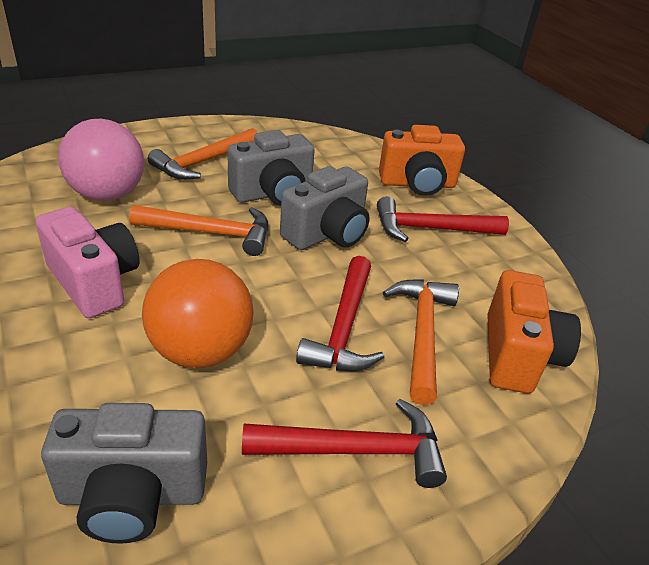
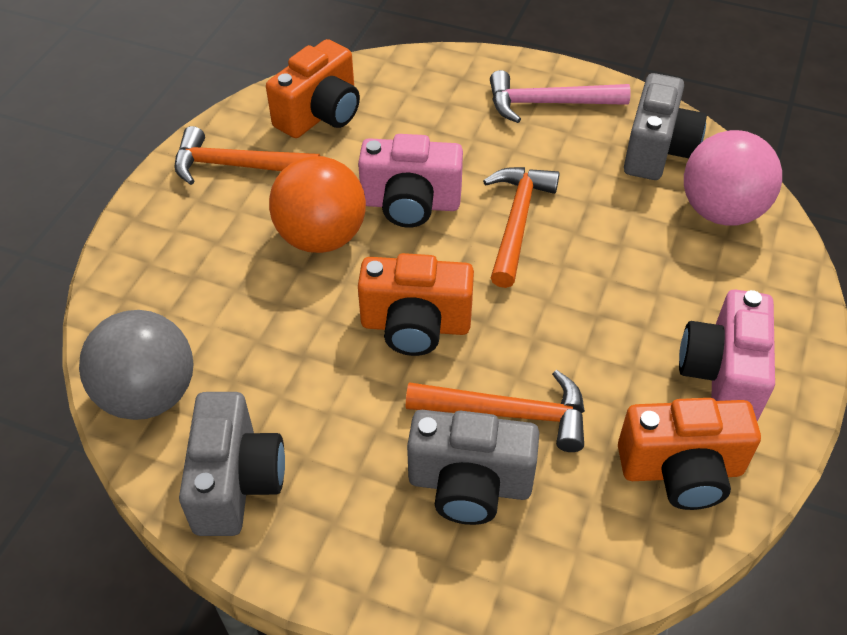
grey ball: none = 0 -> [79,310,194,420] = 1
orange camera: [379,125,465,196] [487,270,581,393] = 2 -> [266,39,360,138] [358,253,474,356] [618,398,761,510] = 3
pink camera: [36,207,140,318] = 1 -> [358,134,463,228] [679,290,775,421] = 2
pink hammer: none = 0 -> [490,70,631,123] = 1
red hammer: [242,399,447,488] [296,256,385,371] [377,196,509,242] = 3 -> none = 0

